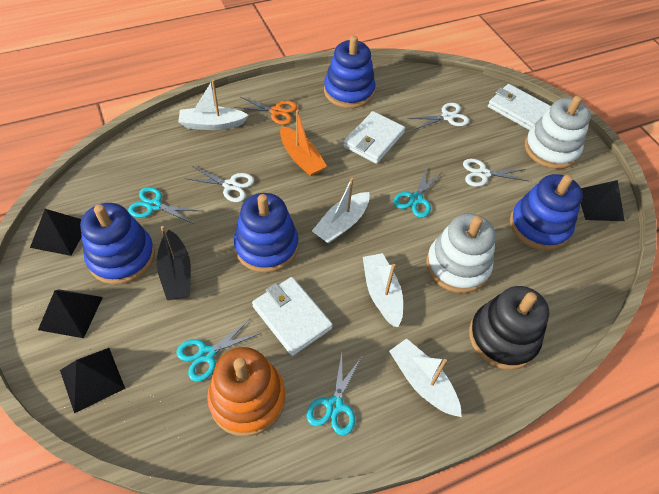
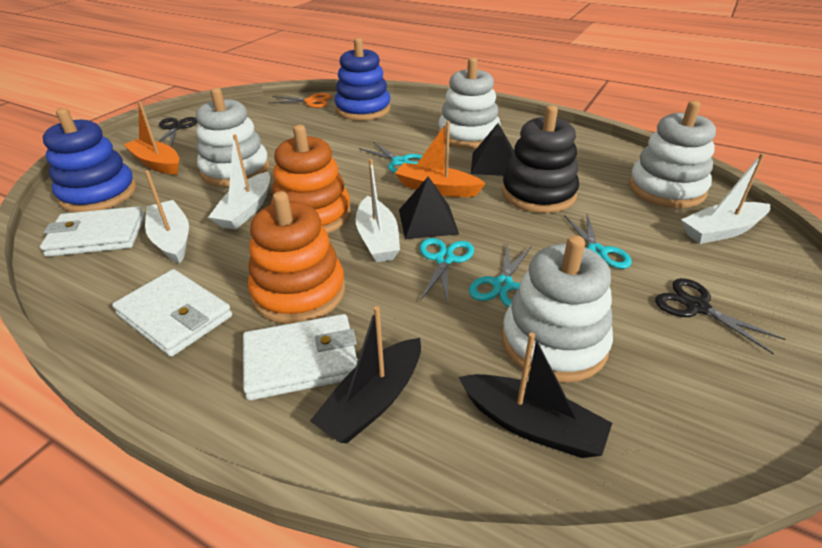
black boat: [157,226,191,300] = 1 -> [310,306,421,443] [459,332,612,458] = 2
black pyramid: [30,209,82,256] [38,289,103,338] [60,348,125,413] [581,180,625,221] = 4 -> [399,176,459,239] [471,123,515,176] = 2
black scissors: none = 0 -> [158,117,197,147] [655,278,785,354] = 2
blue stacking toy: [80,203,155,285] [234,193,299,273] [324,36,376,108] [510,174,583,251] = 4 -> [43,108,136,213] [334,38,391,120] = 2
orange boat: [280,110,327,176] = 1 -> [123,101,179,175] [395,121,486,197] = 2
orange stacking toy: [207,347,285,437] = 1 -> [248,191,345,324] [271,125,351,234] = 2
white scissors: [184,166,254,202] [408,103,469,130] [463,159,528,187] = 3 -> none = 0
white stacking toy: [426,214,496,293] [525,95,591,169] = 2 -> [196,88,269,187] [438,57,501,148] [502,235,613,383] [629,101,716,208] = 4

